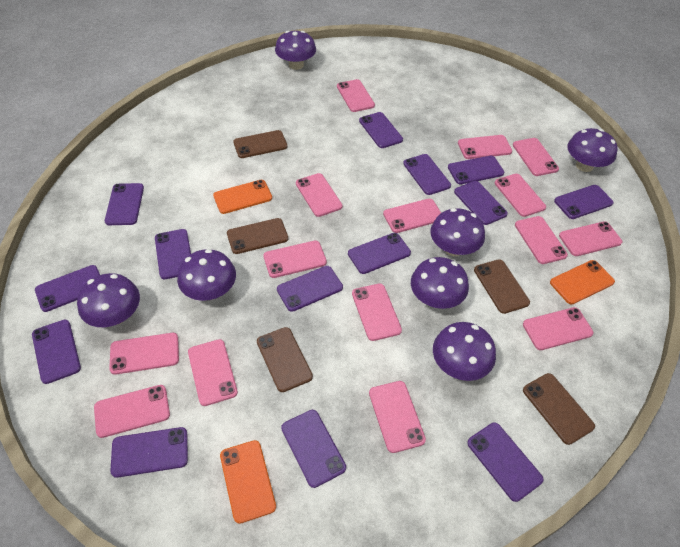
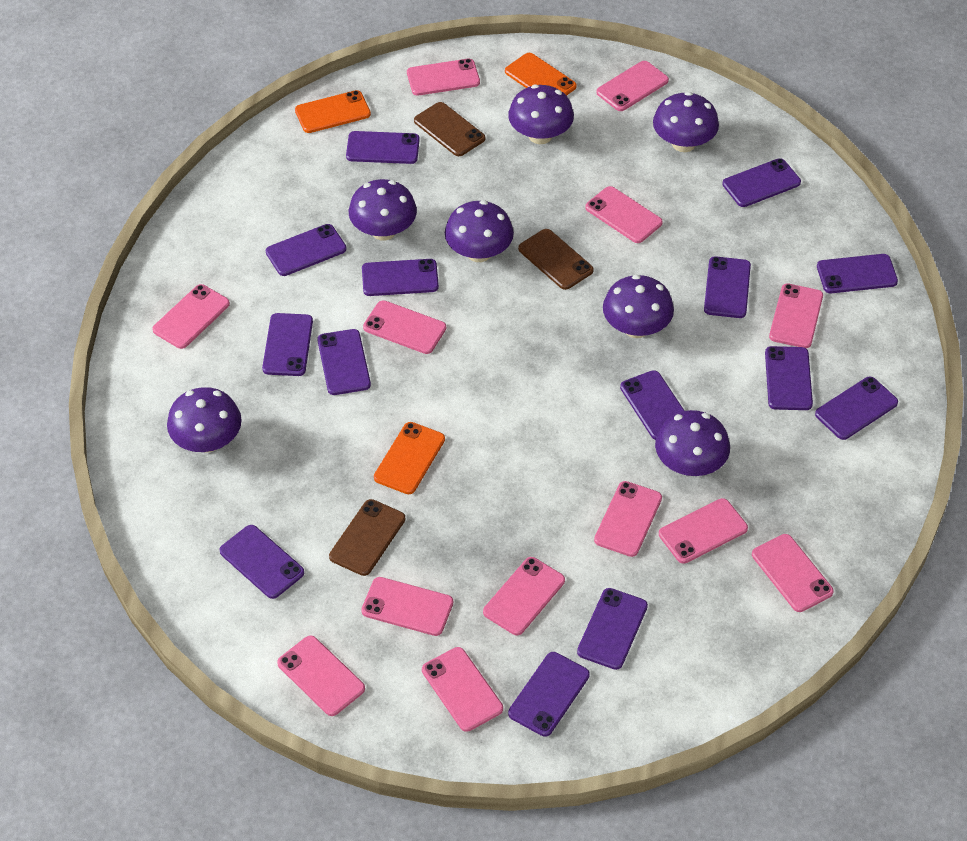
brown phone: [227,218,288,254] [233,130,287,158] [257,327,313,392] [474,259,530,314] [523,373,595,445] = 5 -> [329,499,406,576] [414,102,485,156] [518,229,594,290] = 3
pink phone: [94,385,170,438] [109,333,179,375] [188,339,238,406] [263,241,327,278] [296,173,343,217] [337,79,375,112] [352,283,402,341] [369,381,426,453] [383,199,441,233] [458,135,512,159] [495,174,546,217] [513,138,559,176] [515,216,568,264] [523,307,593,350] [559,221,622,256] = 15 -> [152,284,230,349] [277,635,365,716] [361,577,453,636] [363,300,446,354] [407,59,480,96] [422,647,503,732] [483,557,565,635] [585,186,663,243] [594,481,662,557] [596,61,669,111] [659,498,748,564] [752,534,834,612] [769,284,823,348] = 13

